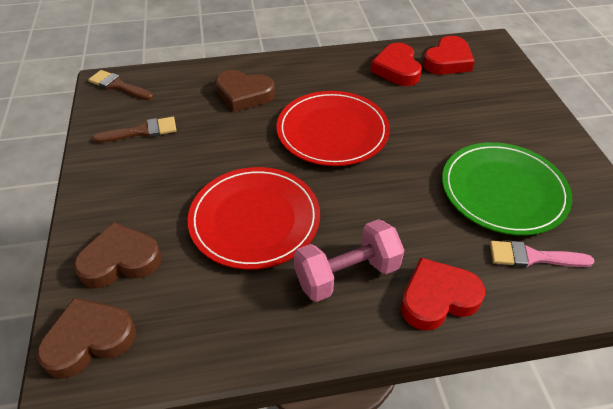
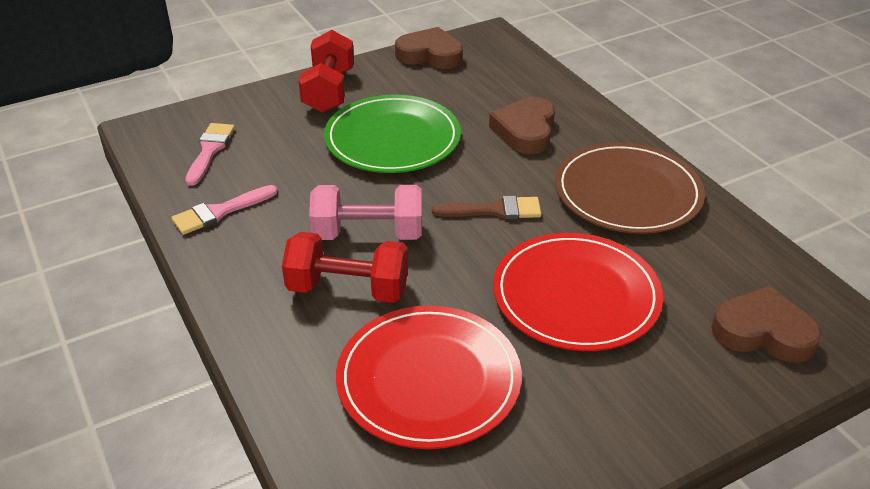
brown brush: [88,70,154,100] [93,117,177,143] = 2 -> [432,196,541,219] = 1
brown plate: none = 0 -> [555,142,705,234] = 1
pink brush: [490,241,595,267] = 1 -> [171,185,278,235] [185,123,235,186] = 2
red dumbbell: none = 0 -> [282,232,408,303] [298,30,354,113] = 2
red heart: [370,43,422,86] [401,257,485,331] [423,36,475,75] = 3 -> none = 0

